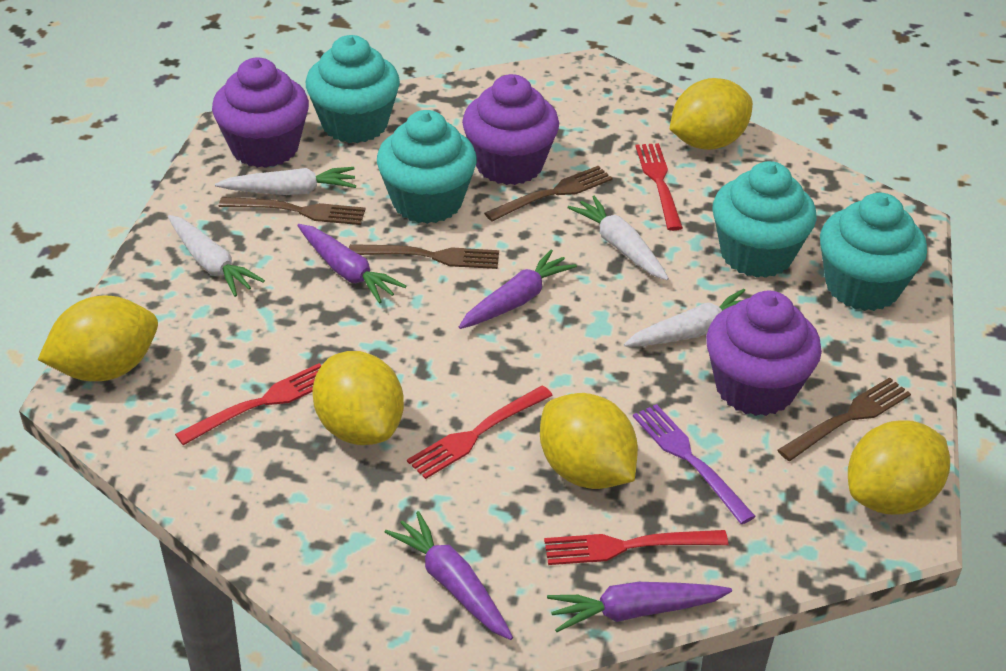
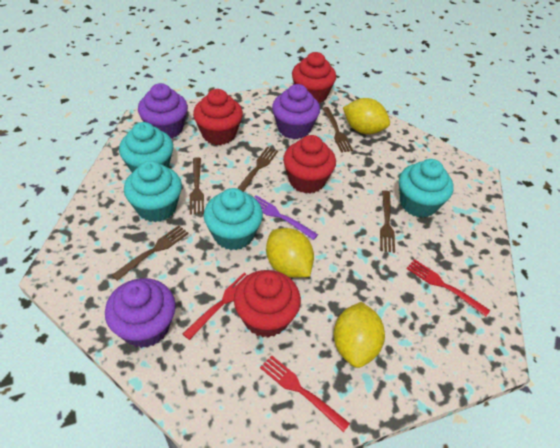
brown fork: [219,197,366,225] [349,244,499,269] [484,166,613,221] [778,377,911,461] = 4 -> [112,225,189,281] [190,157,204,215] [237,147,278,192] [322,107,353,153] [380,191,395,253] = 5
purple carrot: [297,224,406,304] [384,511,513,640] [459,250,577,329] [547,582,732,632] = 4 -> none = 0
red cupcake: none = 0 -> [193,89,243,145] [234,270,301,338] [283,135,336,193] [292,52,336,103] = 4
red fork: [175,363,322,445] [407,385,553,479] [544,530,728,565] [635,143,683,231] = 4 -> [183,272,248,340] [260,355,350,432] [406,259,490,316] = 3
white carrot: [168,215,265,297] [215,167,356,195] [567,196,669,280] [624,289,745,347] = 4 -> none = 0
yellow lemon: [38,296,158,381] [312,351,404,445] [540,393,638,489] [670,78,753,150] [848,420,950,515] = 5 -> [266,228,314,278] [333,302,385,368] [343,98,390,134] = 3

